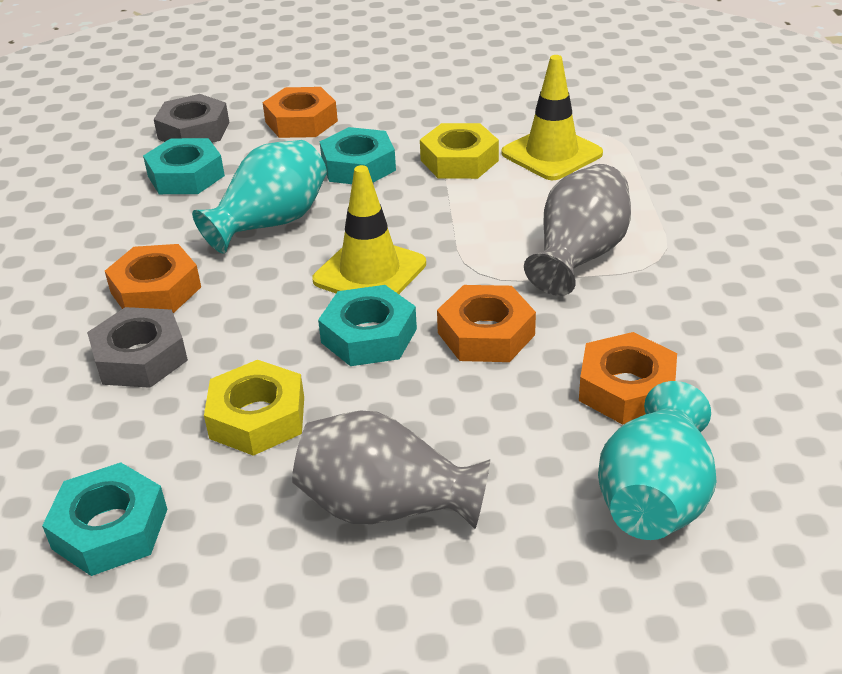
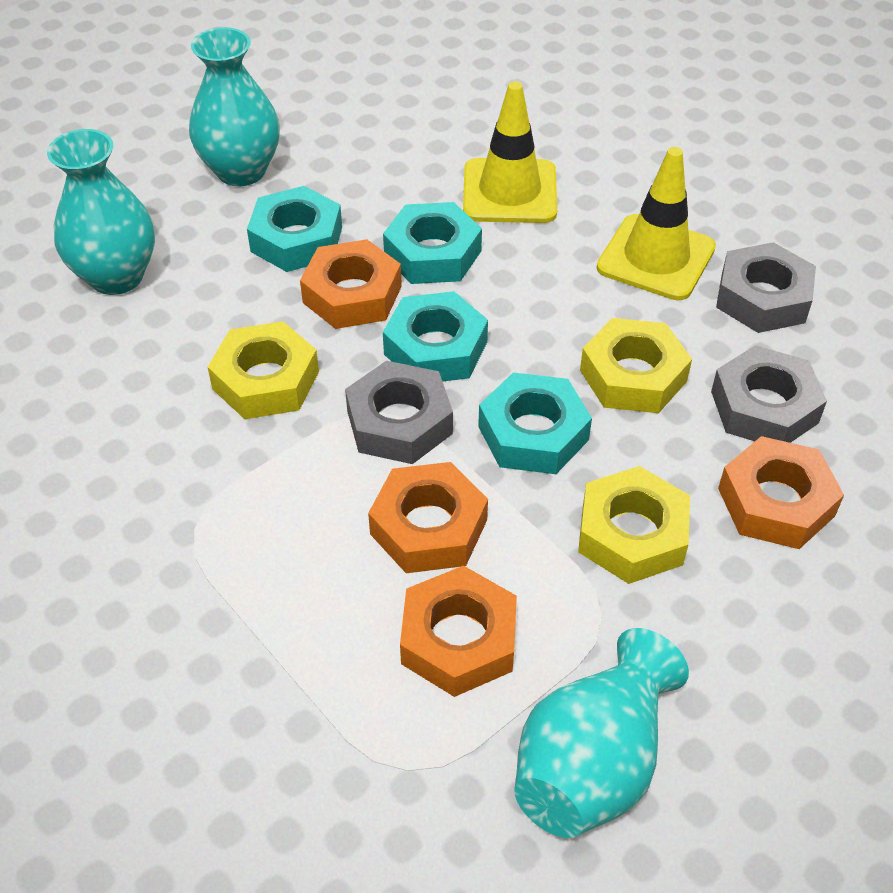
grey nut: [87,307,188,388] [154,94,229,143] = 2 -> [345,361,453,464] [711,345,827,443] [716,242,816,333] = 3
grey vase: [292,410,490,529] [524,164,631,296] = 2 -> none = 0
turquoise vase: [192,140,327,254] [598,381,717,540] = 2 -> [47,129,155,295] [189,27,280,186] [514,628,689,838] = 3
yellow nut: [204,360,304,456] [420,123,499,179] = 2 -> [207,321,319,419] [578,466,690,584] [580,318,692,413] = 3

